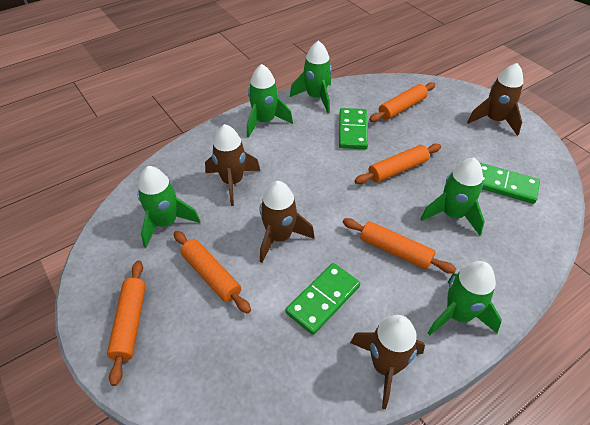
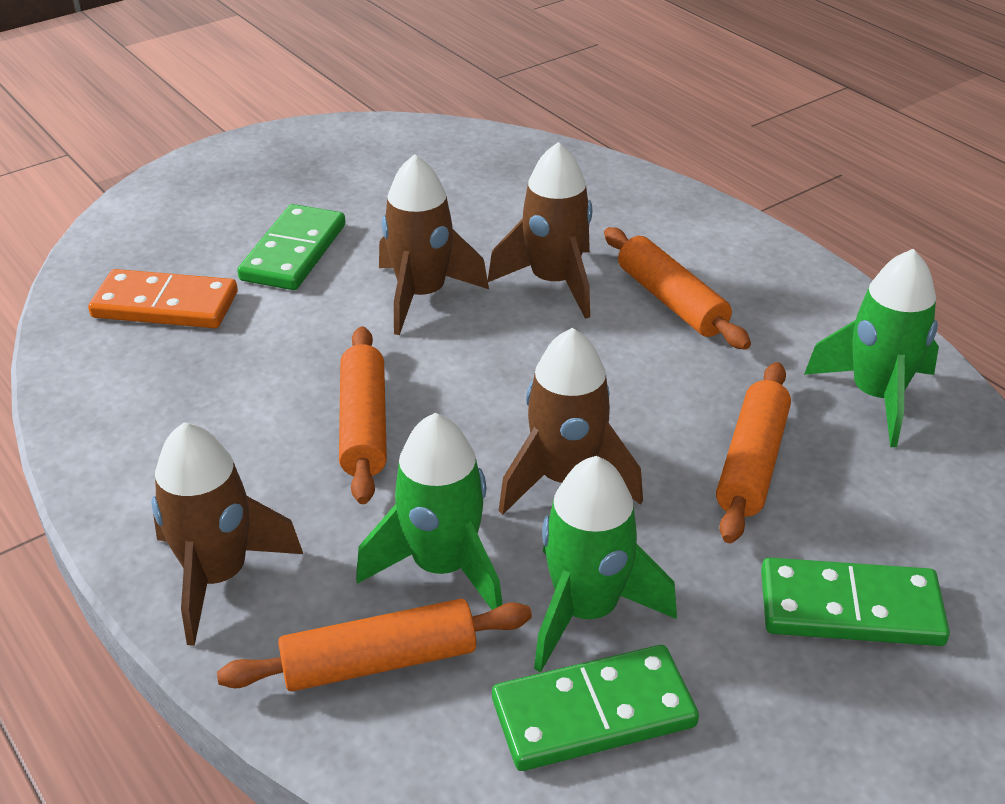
green rocket: [138,166,200,248] [247,64,293,137] [290,40,332,113] [420,158,485,236] [428,261,502,335] = 5 -> [356,413,503,610] [534,456,677,672] [804,249,939,447] = 3
orange domino: none = 0 -> [88,269,238,328] = 1
orange rolling pin: [107,261,146,386] [174,231,251,314] [343,218,456,274] [354,144,441,184] [369,82,435,122] = 5 -> [217,599,532,692] [339,327,387,504] [604,227,751,350] [716,362,791,543] = 4

